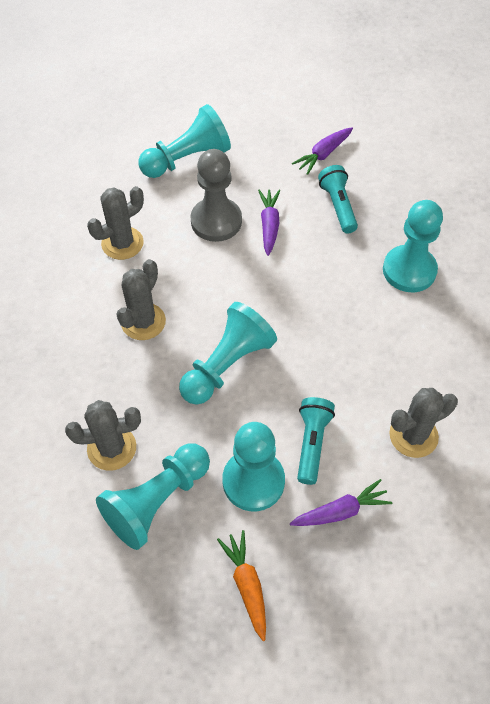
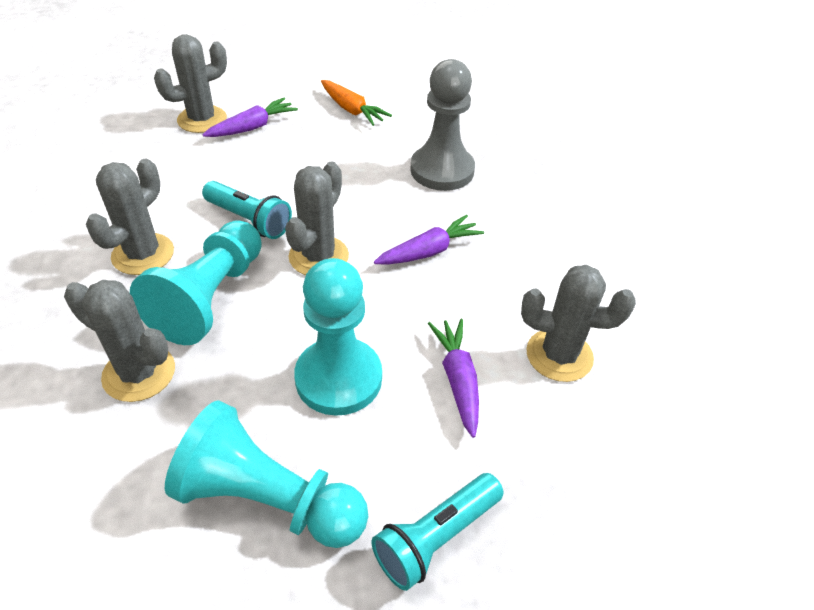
grey cactus: [65,400,141,471] [87,186,144,260] [116,259,166,340] [389,388,458,458] = 4 -> [64,280,175,402] [86,159,174,275] [154,34,227,133] [285,162,349,275] [521,265,636,382] = 5
turquoise pawn: [96,444,210,550] [138,104,231,178] [179,302,277,405] [222,422,285,511] [383,200,443,292] = 5 -> [130,220,262,345] [165,400,368,548] [294,258,382,416] = 3

